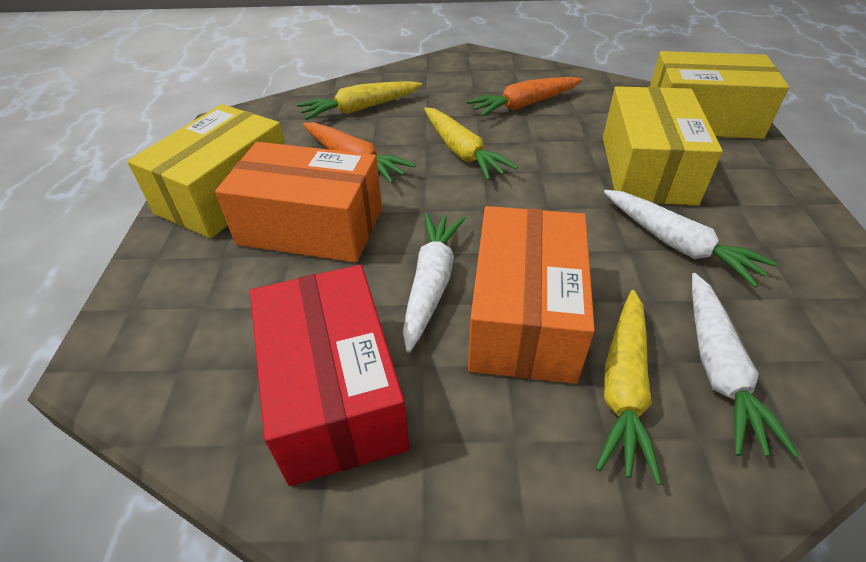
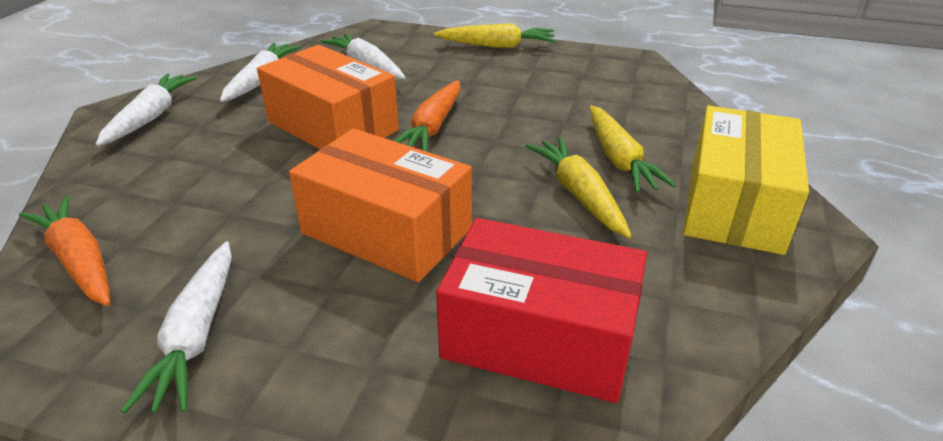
white carrot: [403,213,465,353] [604,190,777,288] [692,273,800,458] = 3 -> [96,73,198,146] [121,241,232,414] [220,43,301,102] [320,33,406,79] = 4
yellow box: [127,104,285,238] [603,86,723,205] [650,51,789,139] = 3 -> [683,106,809,255] = 1

